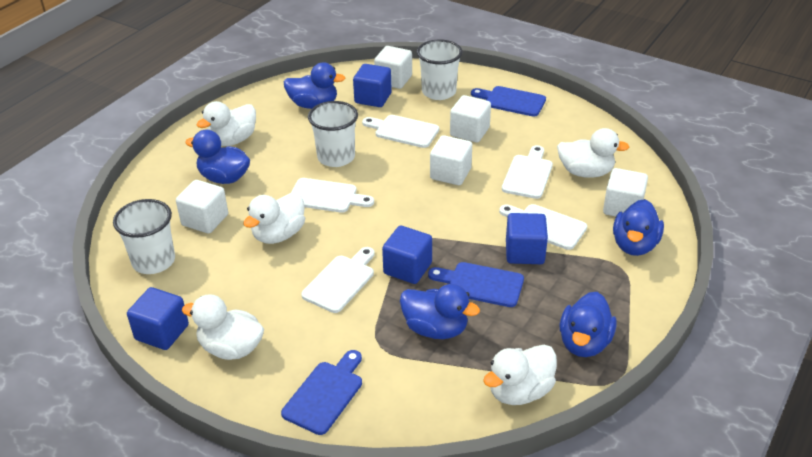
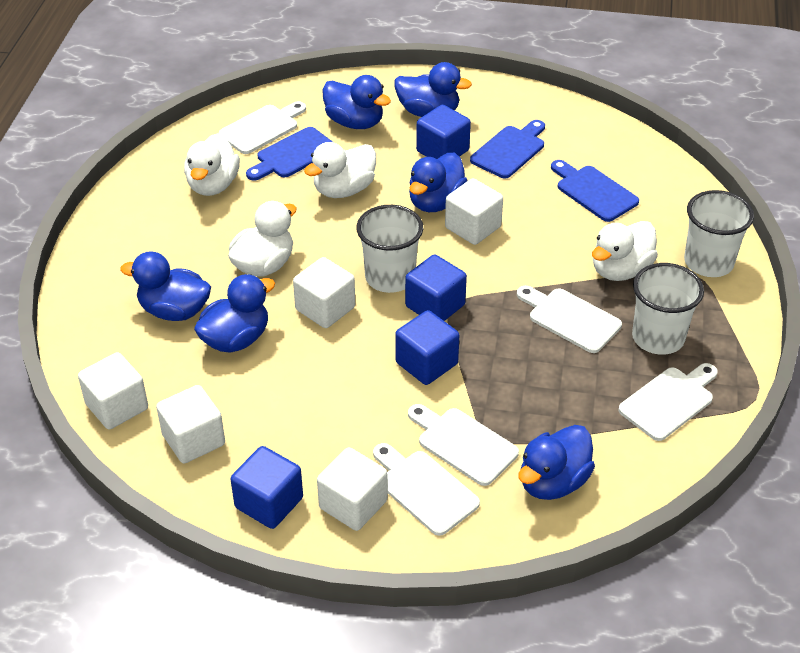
blue duck: [185,130,250,184] [284,62,346,109] [400,284,480,339] [560,292,617,357] [613,199,664,256] = 5 -> [120,251,211,321] [194,274,275,353] [322,75,391,129] [394,62,472,117] [409,153,468,212] [519,425,595,500] = 6
white duck: [182,294,264,360] [196,101,256,146] [243,192,305,244] [483,345,557,405] [557,128,629,178] = 5 -> [184,133,240,196] [228,201,297,277] [304,142,376,198] [592,221,658,281] = 4

